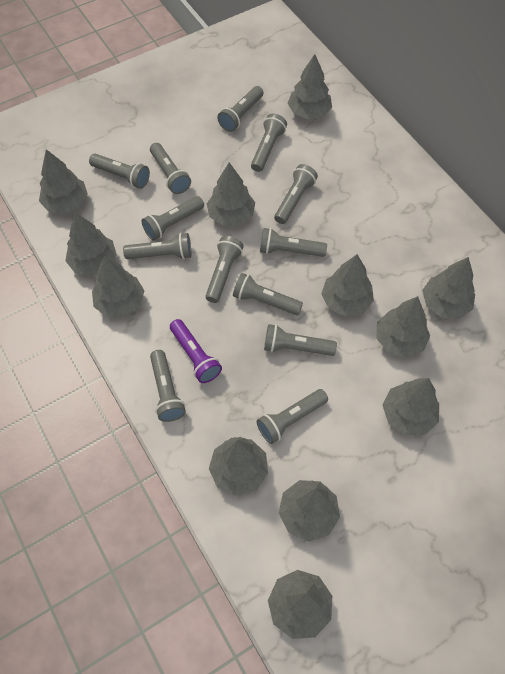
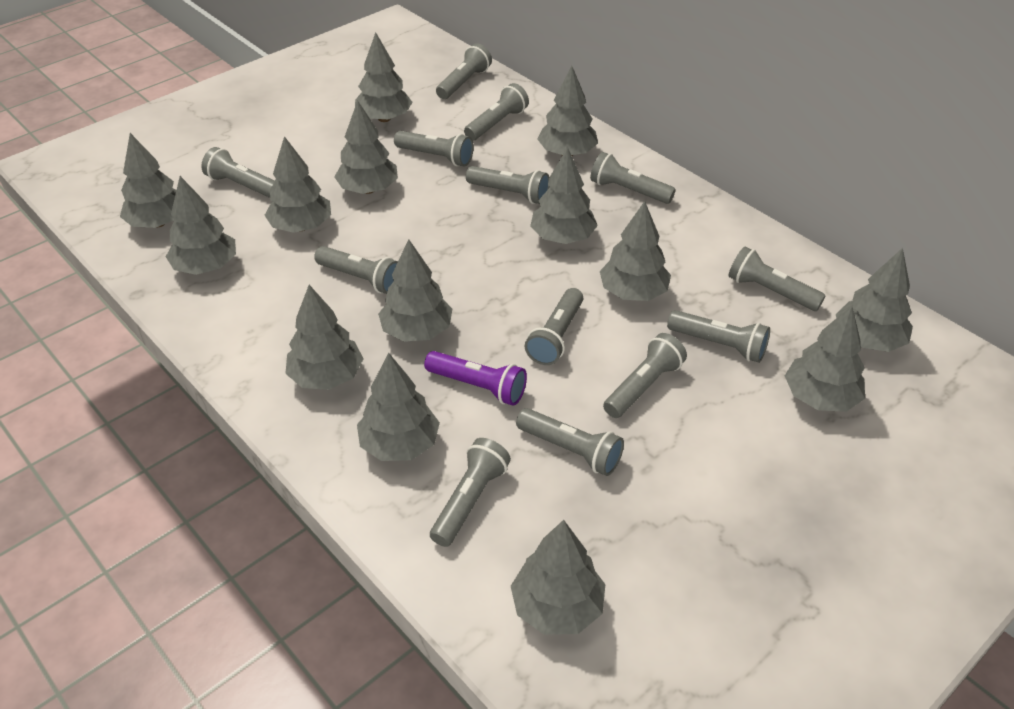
grey tree: [39,149,88,214] [65,212,117,276] [92,256,145,317] [207,162,255,226] [209,437,268,496] [268,570,332,639] [279,480,340,542] [287,54,332,119] [321,254,374,316] [376,296,430,358] [383,378,439,435] [422,257,475,319] = 12 -> [120,133,176,228] [166,176,236,275] [265,136,331,233] [285,285,364,390] [334,100,398,194] [355,32,413,122] [357,353,440,461] [378,239,452,342] [511,520,606,635] [530,147,598,244] [538,66,598,156] [600,201,671,301] [785,306,865,412] [836,248,913,352] = 14

